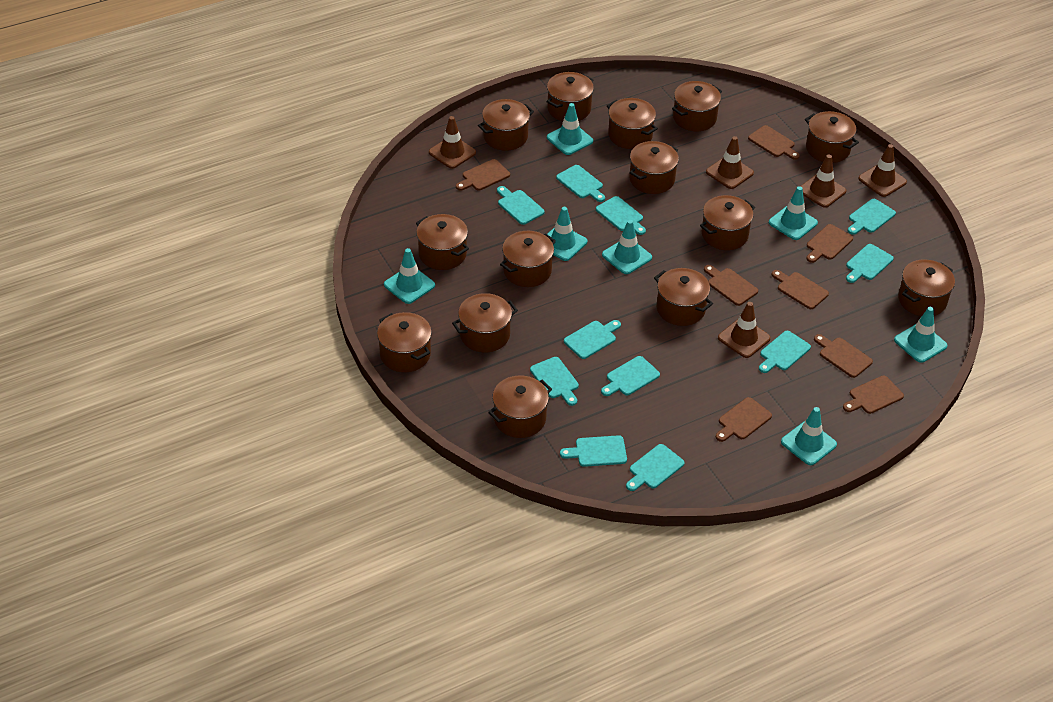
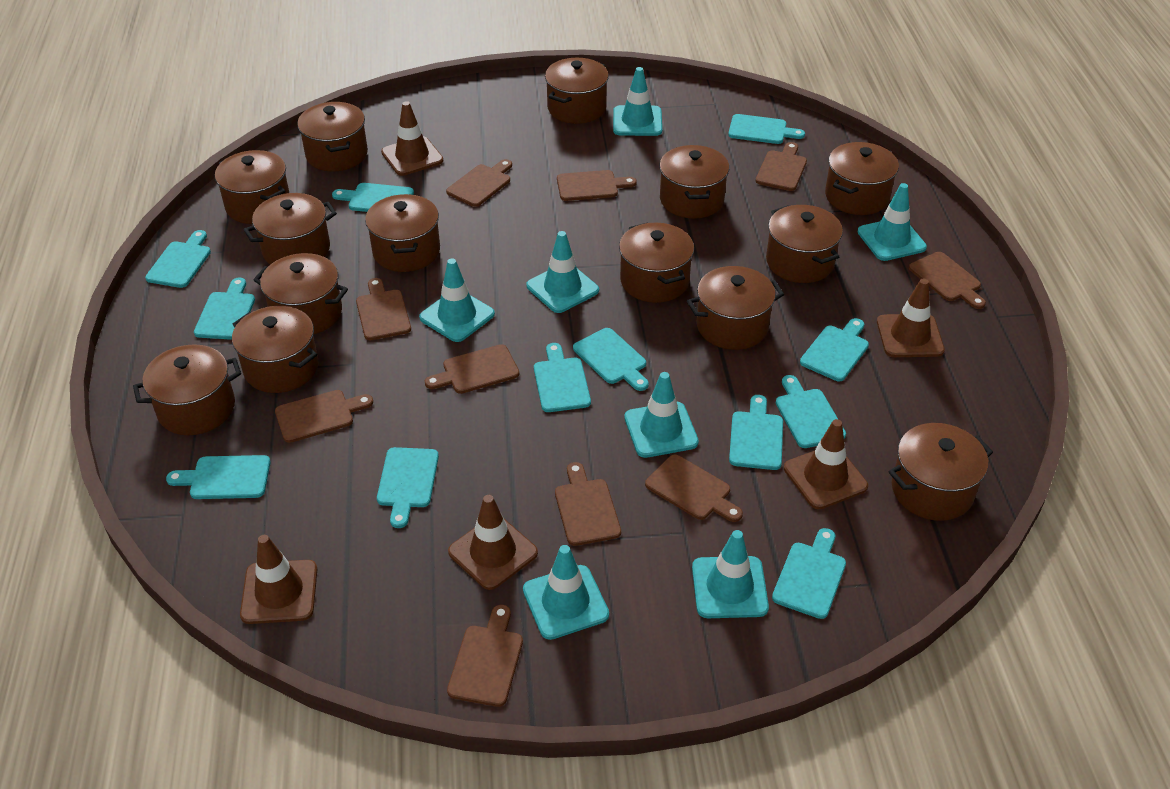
brown cutting board: [456,159,510,191] [704,265,758,306] [716,397,772,442] [748,125,800,160] [772,270,829,309] [806,224,853,263] [814,334,873,378] [843,375,904,414] = 8 -> [275,390,373,443] [356,278,411,341] [425,344,519,394] [446,159,512,207] [447,605,523,707] [555,462,621,546] [557,170,637,201] [645,454,743,522] [755,142,807,191] [909,252,986,309] = 10
turquoise cutting board: [497,186,545,225] [530,357,579,406] [556,165,605,202] [560,435,627,467] [564,320,621,359] [596,196,646,235] [601,356,660,396] [626,444,685,491] [759,331,811,373] [846,244,894,283] [848,199,896,235] = 11 -> [145,230,211,288] [166,455,271,499] [194,277,255,340] [332,183,414,212] [377,447,439,528] [534,343,591,412] [573,328,649,391] [728,114,805,144] [729,395,783,470] [772,528,846,619] [776,375,846,448] [800,318,869,381] = 12

